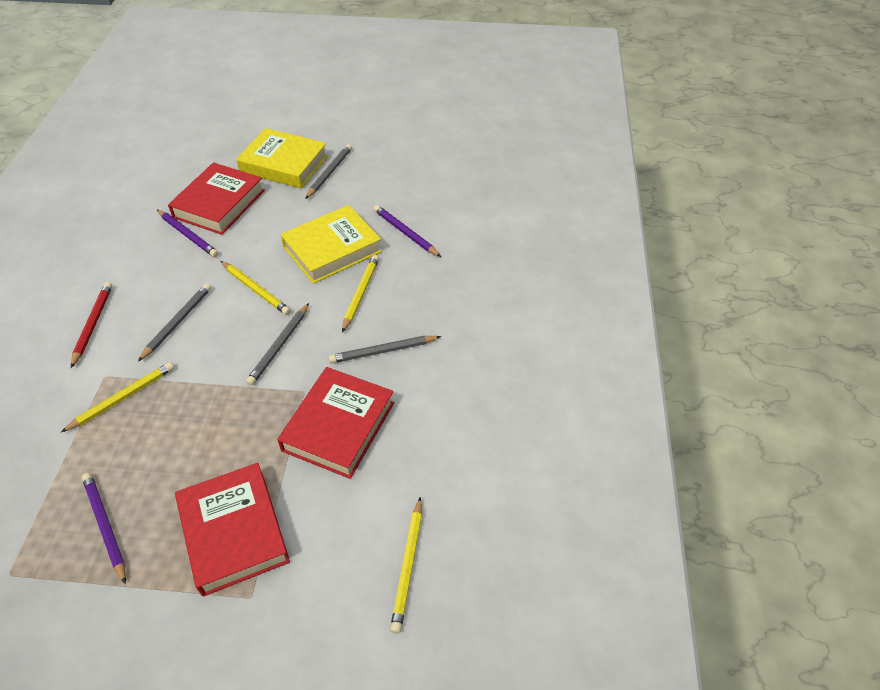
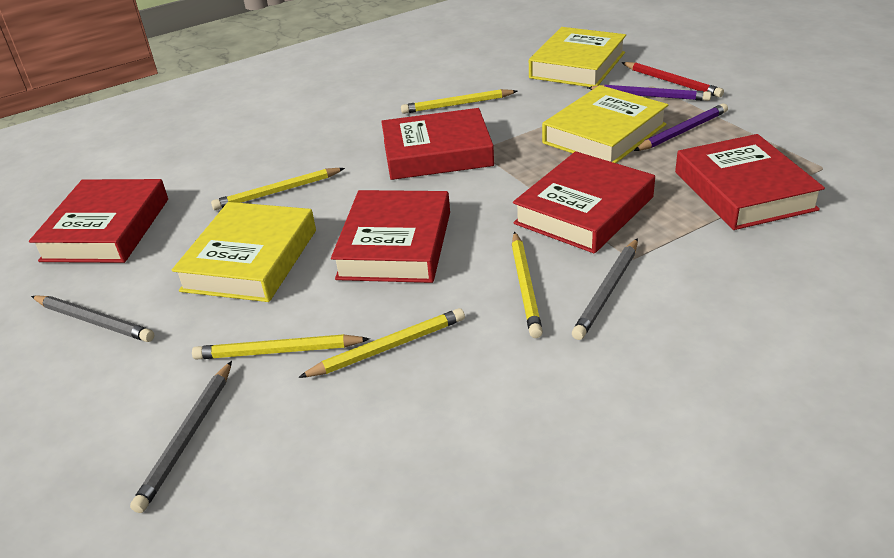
grey pencil: [138,283,211,362] [246,303,309,386] [305,144,352,199] [329,336,441,363] = 4 -> [31,295,155,342] [130,361,232,513] [572,238,638,340] = 3
purple pencil: [82,473,126,584] [157,210,218,257] [374,205,441,257] = 3 -> [587,85,711,101] [634,103,728,151] = 2
red book: [168,162,265,235] [175,463,290,597] [277,367,394,479] = 3 -> [29,179,168,263] [331,190,450,283] [381,108,494,180] [513,151,655,253] [675,134,825,230] = 5
yellow book: [236,128,328,188] [280,205,382,284] = 2 -> [172,202,316,302] [529,27,626,87] [542,85,668,163] = 3
yellow pencil: [61,362,174,432] [221,261,291,315] [342,255,379,333] [390,497,422,633] = 4 -> [192,334,370,360] [211,168,345,210] [298,308,465,378] [401,89,517,114] [512,232,543,338] = 5

